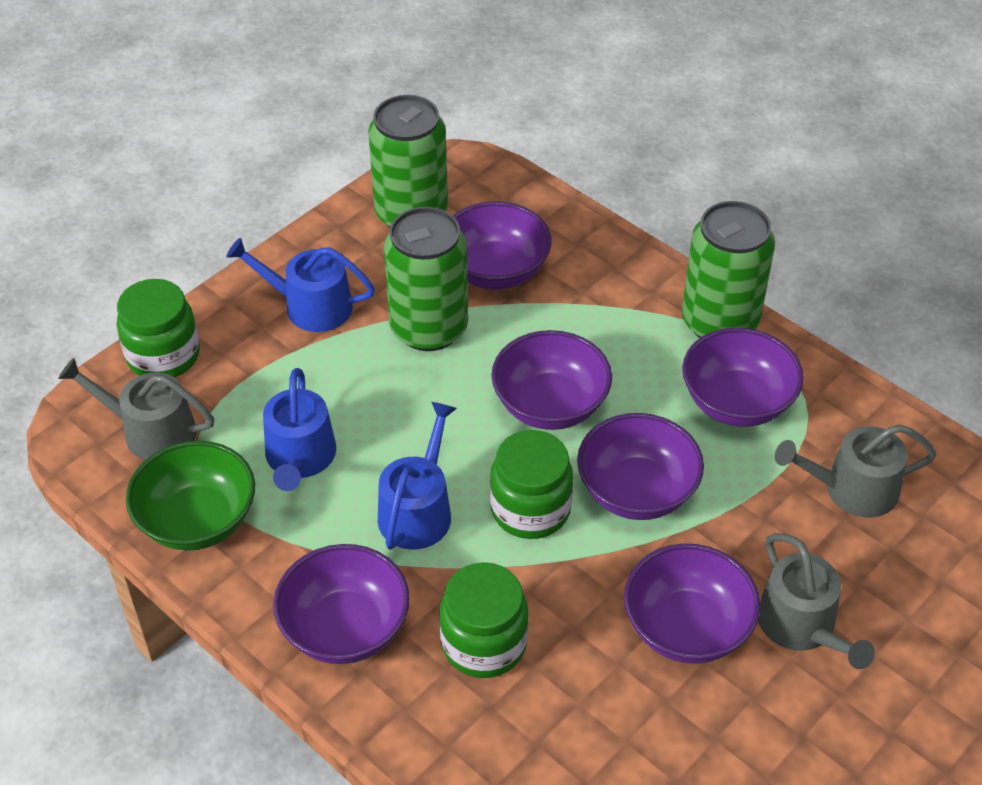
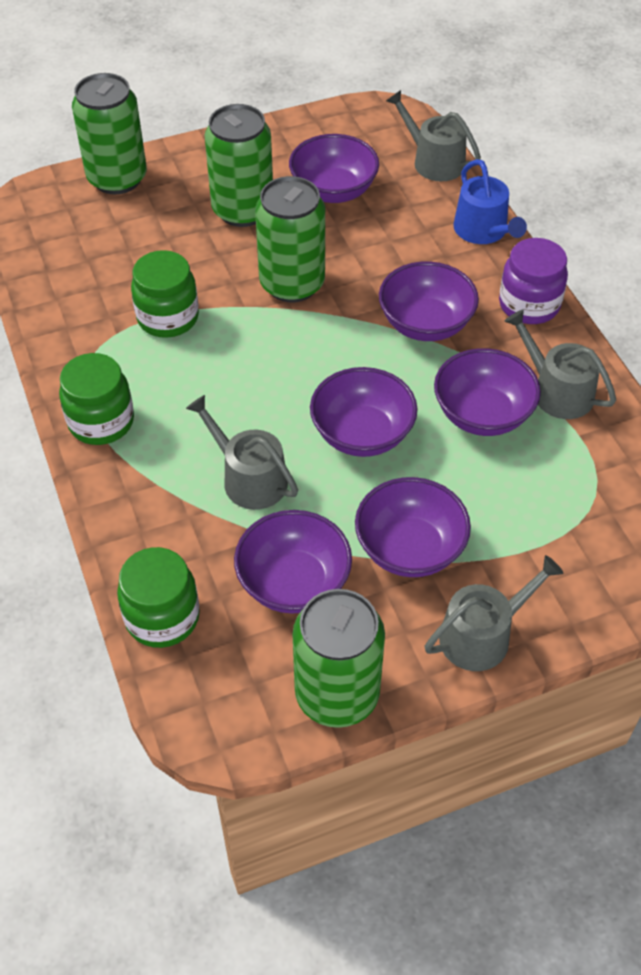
blue watering can: [226,238,375,332] [263,368,336,491] [378,402,457,550] = 3 -> [453,159,527,244] = 1
green bowl: [126,441,255,551] = 1 -> none = 0
green can: [368,95,448,227] [384,207,468,351] [682,201,775,338] = 3 -> [72,73,147,194] [205,104,273,227] [255,176,325,302] [293,589,385,728] = 4
grey watering can: [58,358,214,460] [758,533,875,669] [775,424,936,518] = 3 -> [186,395,298,510] [386,90,481,181] [425,555,564,671] [505,309,616,419] = 4
purple jar: none = 0 -> [499,238,568,324] = 1

